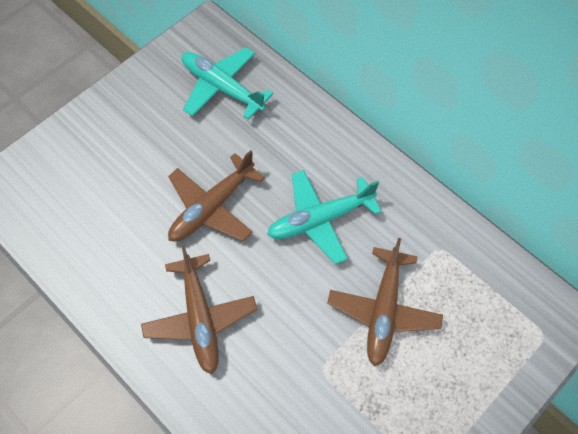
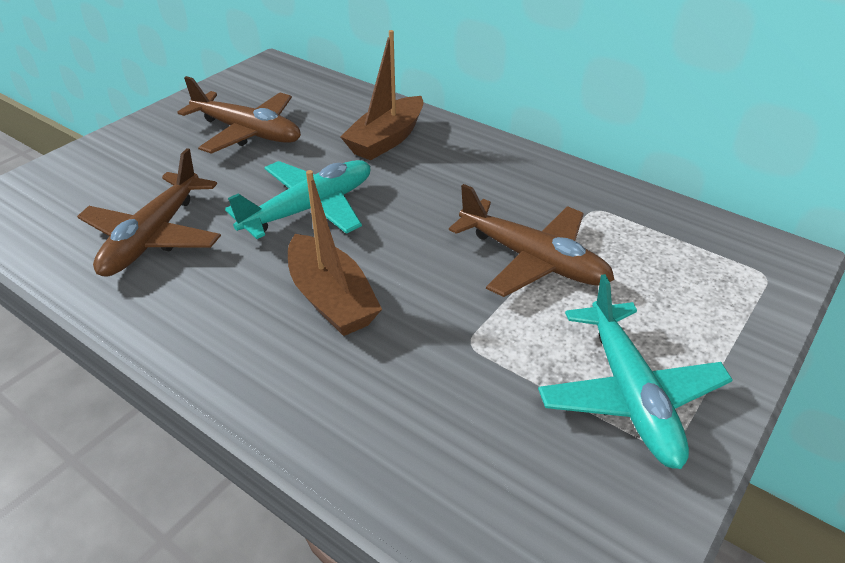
brown boat: none = 0 -> [288,170,382,336] [340,30,424,161] = 2

